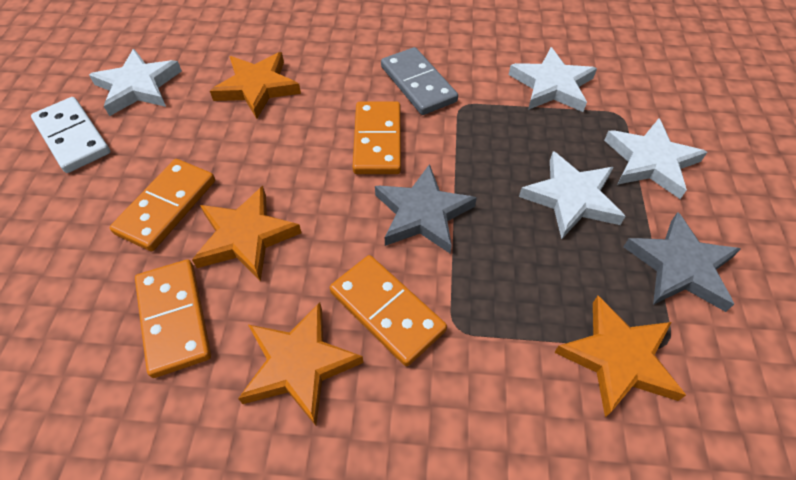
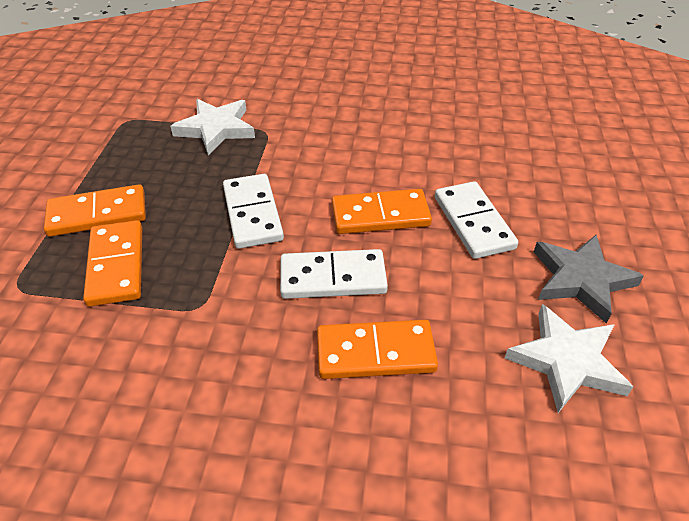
grey domino: [381,47,458,115] = 1 -> none = 0
grey star: [375,164,477,253] [623,212,741,312] = 2 -> [534,235,644,324] = 1
orange star: [192,186,301,282] [210,52,301,119] [238,302,364,426] [554,296,686,417] = 4 -> none = 0
white domino: [31,97,110,173] = 1 -> [223,174,284,249] [280,249,388,299] [435,181,518,259] = 3
white star: [89,49,182,116] [509,47,597,112] [519,151,626,239] [604,118,707,199] = 4 -> [170,99,255,155] [505,304,633,413] = 2

